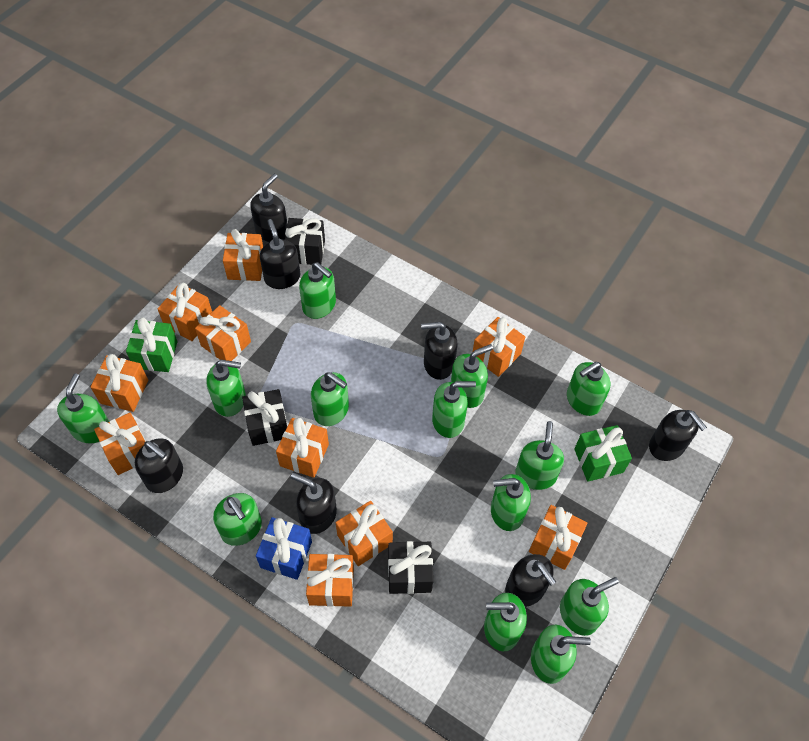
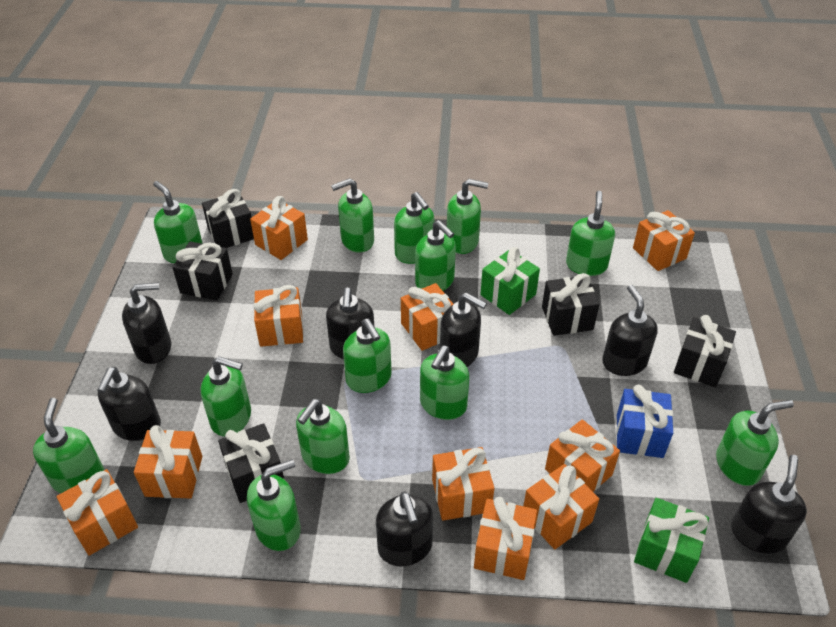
black gift: [242,389,287,446] [285,218,325,265] [388,541,433,594] = 3 -> [172,241,233,300] [202,189,254,248] [218,423,284,503] [542,273,600,336] [674,315,736,388] = 5

